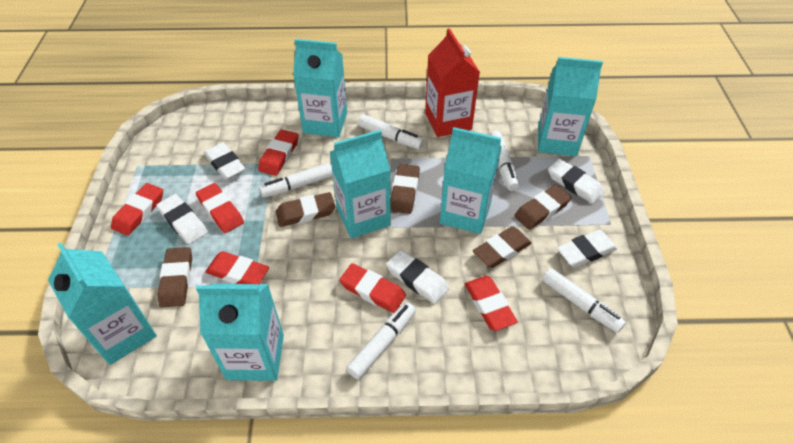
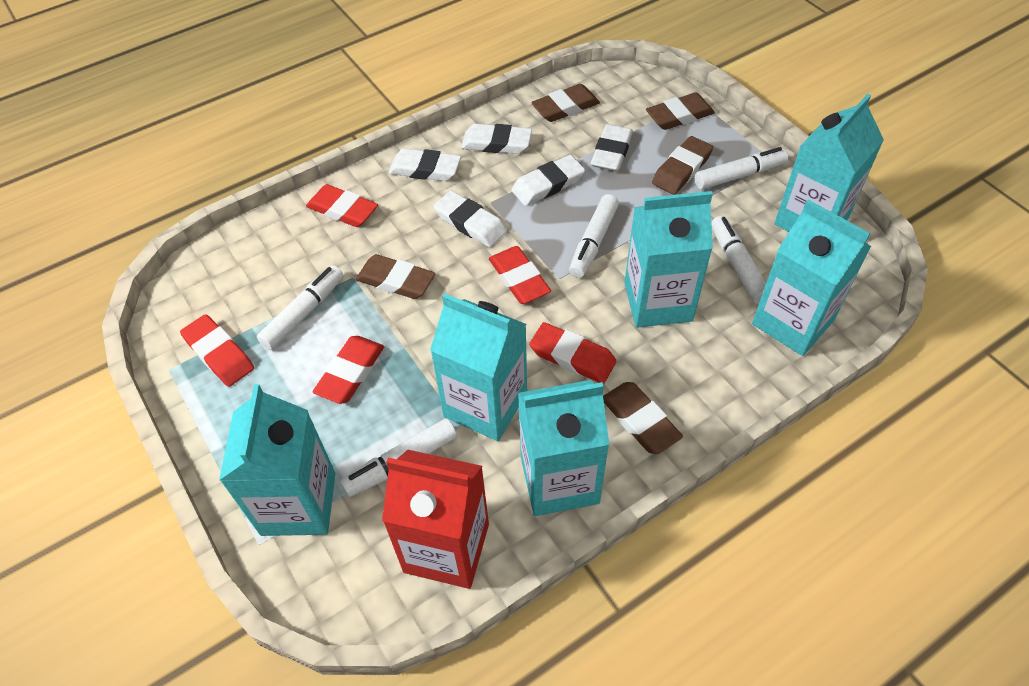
red eraser: [111,183,163,236] [196,183,244,233] [205,251,269,284] [258,130,298,176] [339,263,406,313] [465,276,518,331] = 6 -> [180,314,254,387] [306,184,378,227] [313,336,384,404] [489,246,551,304] [529,322,616,384] = 5

